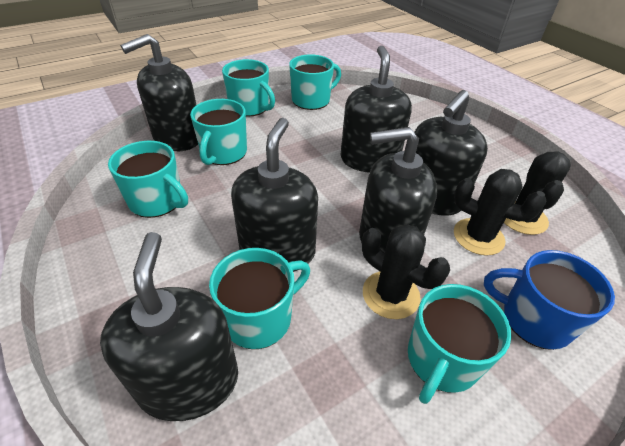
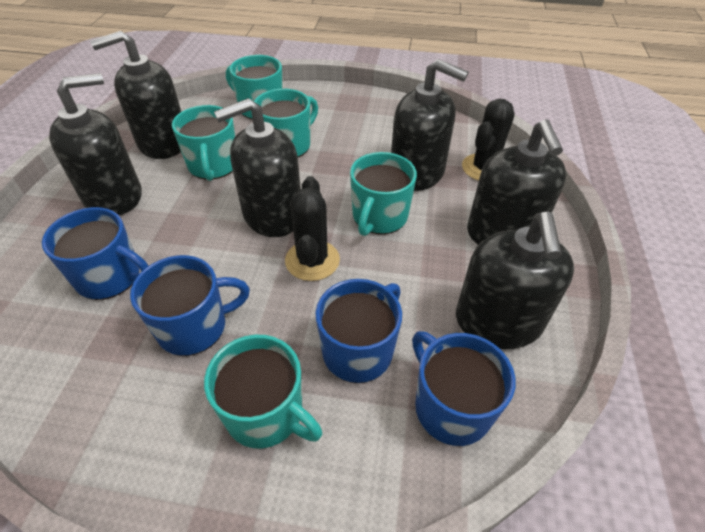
black cactus: [362,224,450,319] [454,169,546,255] [504,151,571,235] = 3 -> [285,176,340,281] [462,99,515,181] = 2
blue mug: [484,250,615,350] = 1 -> [42,207,149,300] [130,255,250,356] [315,279,402,383] [412,331,516,446] = 4
turquoise mug: [108,141,188,218] [190,99,247,165] [209,248,310,349] [222,59,275,117] [289,54,341,110] [408,284,511,404] = 6 -> [172,105,235,181] [204,335,322,448] [226,55,283,120] [254,89,318,157] [350,152,417,236] = 5

